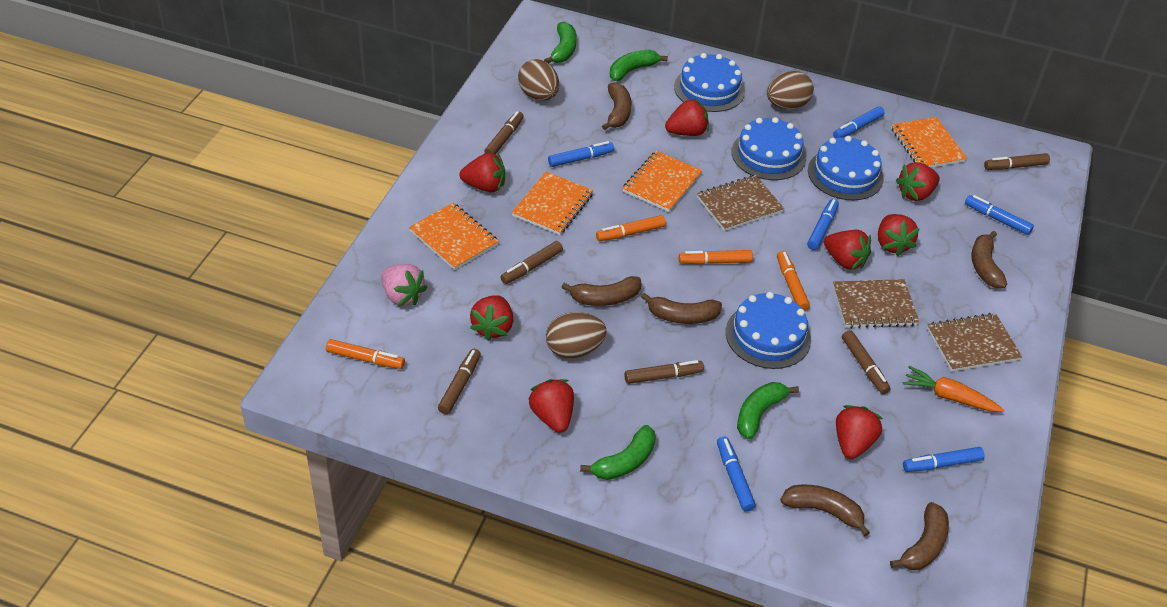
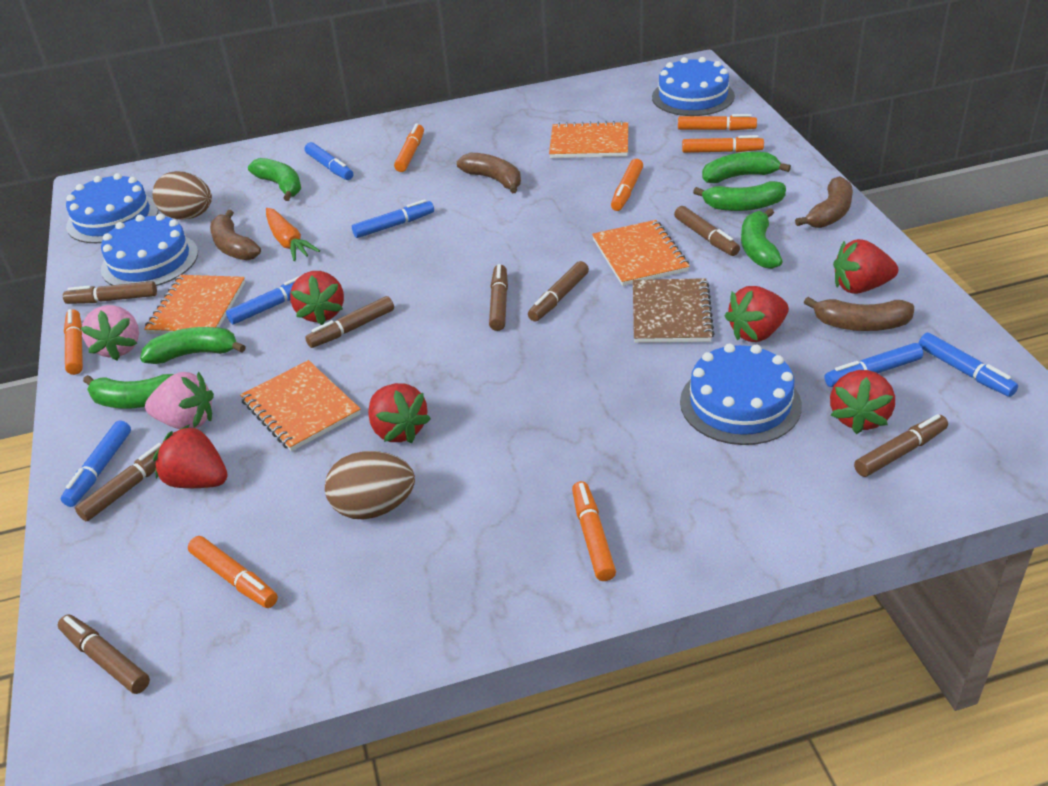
brown banana: [561,276,642,306] [602,82,632,130] [641,293,722,324] [780,485,870,536] [890,502,949,570] [972,231,1007,288] = 6 -> [210,210,261,260] [457,153,521,193] [795,176,853,228] [804,297,914,331] = 4
brown egg: [518,59,559,101] [546,312,606,359] [767,71,814,109] = 3 -> [152,171,212,220] [325,451,415,519] = 2
brown marker: [438,349,481,414] [484,111,524,155] [501,241,563,284] [624,360,704,384] [842,330,891,394] [984,153,1050,170] = 6 -> [58,614,150,694] [63,281,157,304] [75,443,162,521] [305,296,394,348] [489,264,508,331] [528,261,589,321] [674,206,740,256] [854,414,948,477] = 8
brown notebook: [697,175,784,231] [833,279,919,328] [927,313,1022,372] = 3 -> [633,278,715,343] = 1
green banana: [544,21,577,63] [580,425,656,480] [610,49,668,81] [737,382,799,439] = 4 -> [83,374,174,408] [140,327,246,364] [248,158,301,201] [693,181,786,211] [702,152,791,183] [741,208,783,269] = 6
orange marker: [326,339,405,369] [596,215,666,241] [679,250,753,264] [777,251,810,311] = 4 -> [64,309,83,375] [188,536,278,608] [394,124,424,172] [572,481,616,581] [611,159,643,211] [678,114,757,131] [682,135,764,153] = 7
pink strawberry: [381,264,428,306] = 1 -> [81,305,139,360] [145,372,214,429] = 2
red strawberry: [459,153,505,192] [470,295,513,341] [529,379,574,433] [665,99,709,136] [824,230,871,270] [836,405,883,459] [878,214,919,256] [896,162,940,201] = 8 -> [153,424,227,488] [290,271,344,325] [368,383,431,443] [725,286,789,342] [830,370,895,434] [833,239,898,294] = 6

